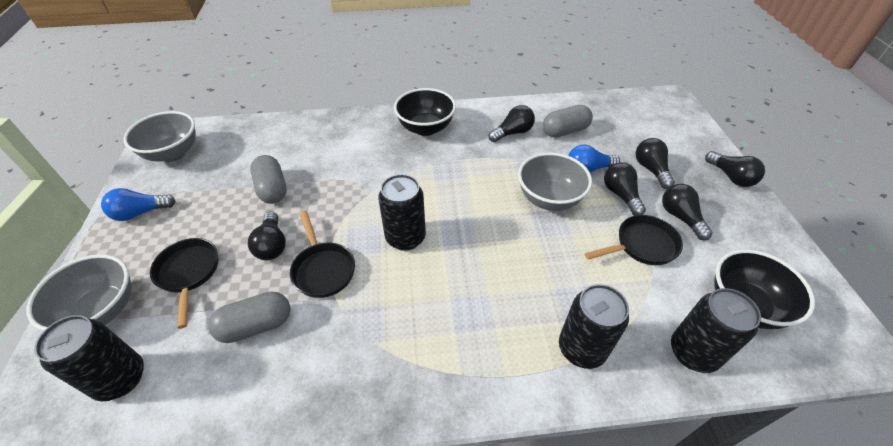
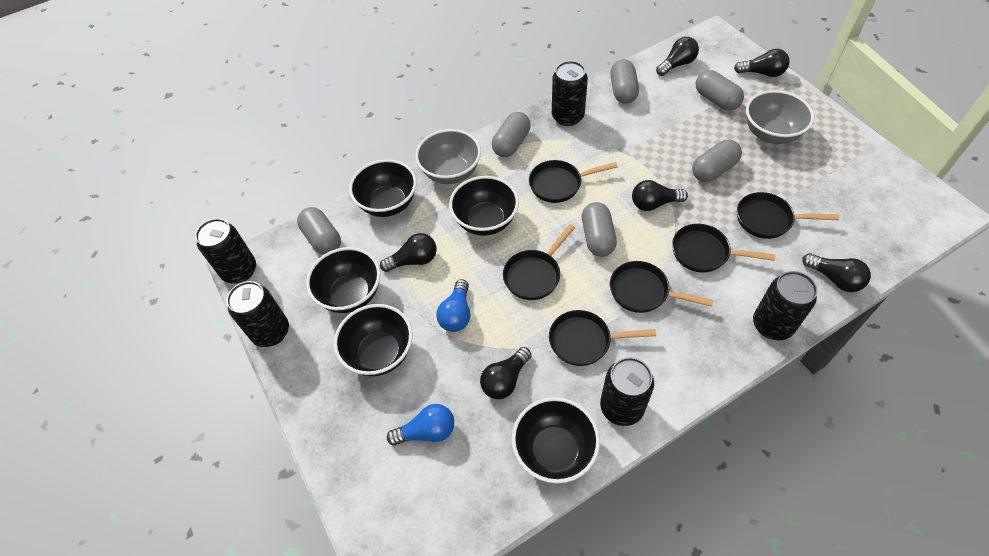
black bowl: [394,88,456,136] [714,249,815,329] = 2 -> [306,247,380,313] [334,304,413,376] [349,159,417,217] [449,176,519,236] [512,397,600,483] = 5
black can: [34,315,144,401] [378,174,426,251] [559,284,629,369] [671,288,761,373] = 4 -> [195,218,256,284] [227,281,289,347] [552,61,588,126] [600,357,654,426] [753,271,817,340] = 5
black pan: [150,238,218,329] [290,211,355,298] [585,215,683,265] = 3 -> [503,224,575,300] [529,160,618,203] [549,310,656,366] [610,261,714,313] [672,224,775,273] [737,192,839,239] = 6
grey bowl: [26,254,132,331] [124,111,196,162] [518,153,592,211] = 3 -> [415,129,481,184] [746,90,814,144] = 2
grey capsule: [208,291,291,343] [250,155,287,204] [543,105,593,137] = 3 -> [297,207,341,255] [492,112,531,157] [582,202,617,257] [610,59,639,104] [692,140,742,182] [696,70,744,111] = 6

